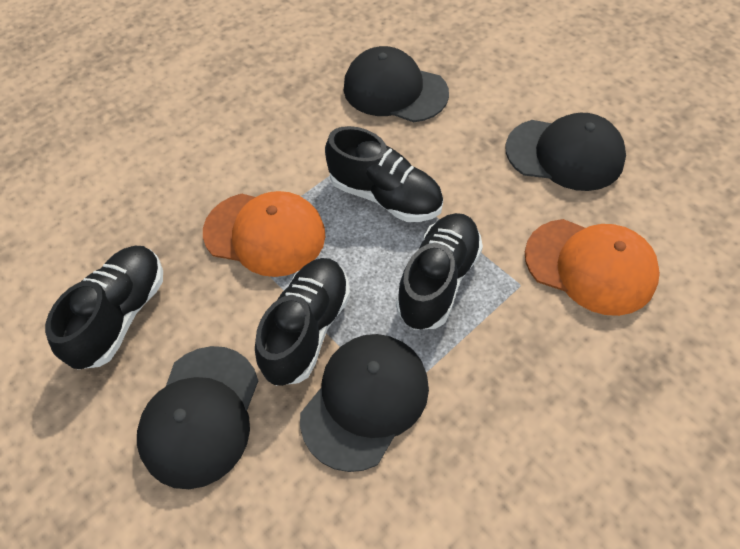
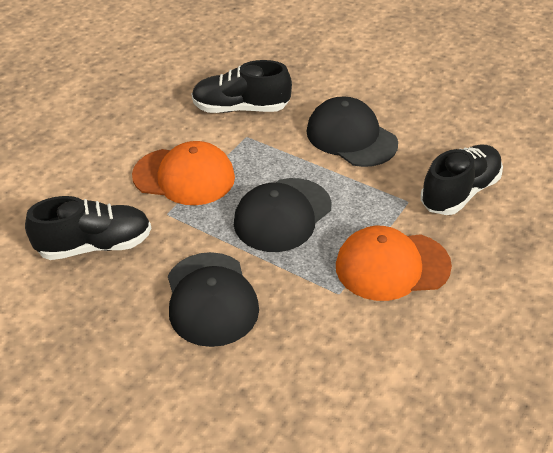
black cap: [137,346,258,489] [300,334,429,472] [344,46,449,122] [506,113,626,191] = 4 -> [168,252,259,347] [234,178,332,252] [306,97,398,167] = 3
black shoe: [45,246,163,369] [255,258,350,386] [325,126,443,222] [396,213,483,330] = 4 -> [25,196,151,260] [192,60,292,113] [421,144,503,215] = 3

